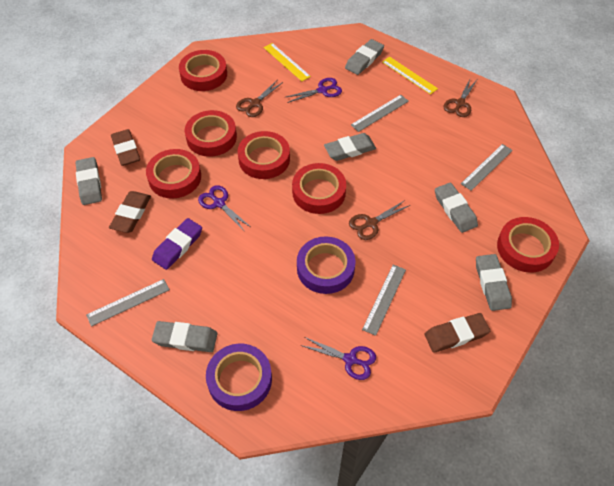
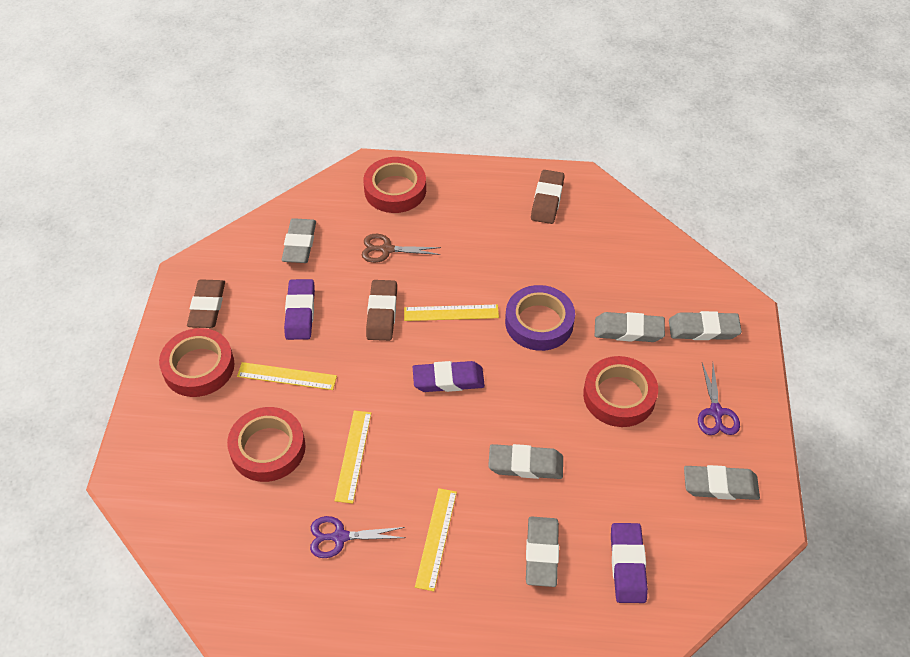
brown scissors: [236,80,283,117] [349,200,410,240] [444,77,477,117] = 3 -> [362,234,441,263] = 1
grey ruler: [86,279,170,327] [351,95,409,132] [362,265,406,336] [461,144,513,191] = 4 -> none = 0
purple eraser: [152,218,202,270] = 1 -> [284,279,315,340] [413,361,485,392] [611,523,648,603] = 3
purple scissors: [198,185,251,232] [286,78,342,103] [300,337,376,380] = 3 -> [310,516,405,558] [698,363,740,435] = 2
purple tape: [206,344,272,411] [297,236,356,294] = 2 -> [505,285,575,351] = 1
red tape: [146,149,201,198] [179,50,227,91] [185,110,237,157] [238,131,290,179] [292,163,346,214] [497,217,559,273] = 6 -> [159,328,235,397] [227,407,306,482] [363,157,426,213] [583,356,658,427] = 4
yellow ruler: [263,43,311,81] [382,57,438,95] = 2 -> [237,362,337,390] [334,411,371,504] [404,304,499,321] [415,488,457,591] = 4

